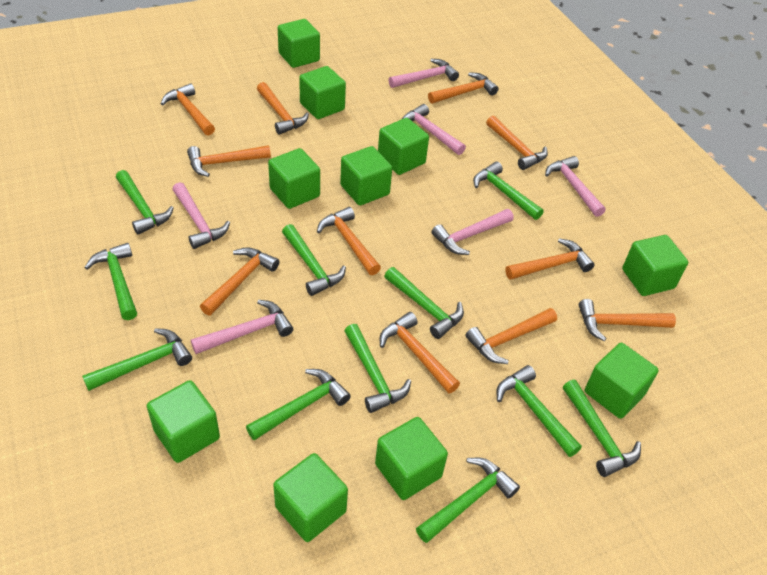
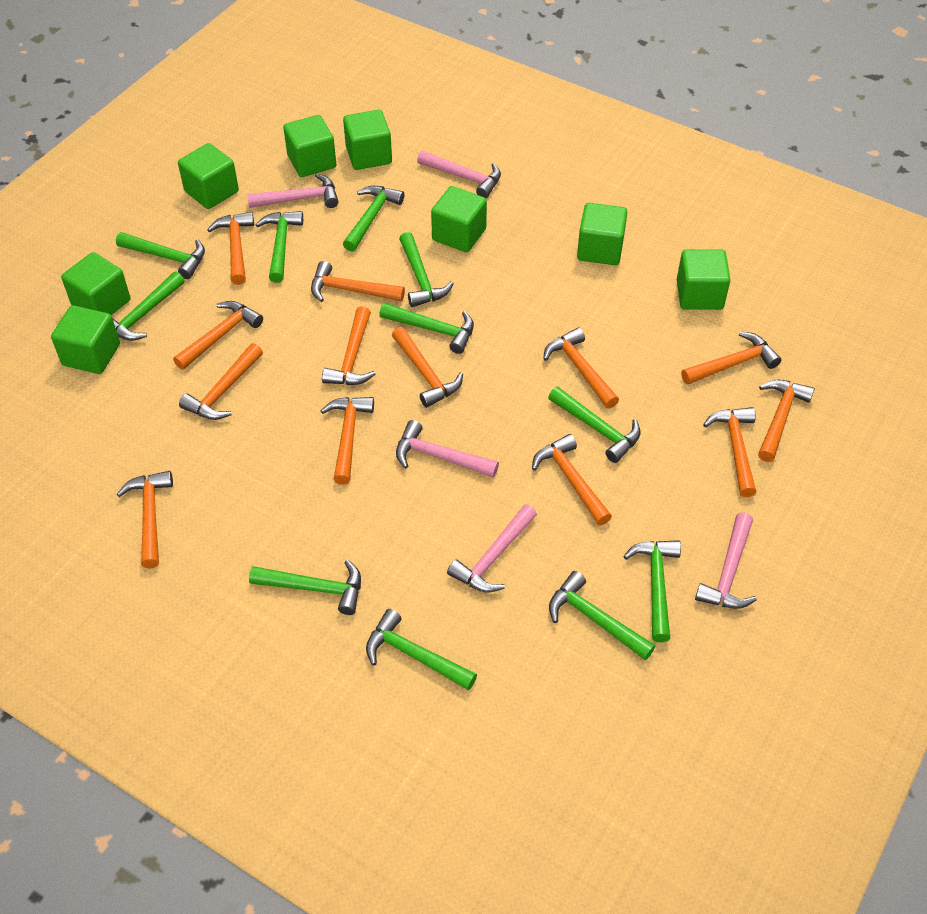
green cube: [147,380,220,463] [268,148,320,209] [273,453,348,542] [278,19,320,68] [299,66,346,119] [340,146,392,206] [375,417,448,500] [378,118,429,175] [585,343,659,419] [622,235,688,296] = 10 -> [51,305,120,374] [61,252,130,315] [178,143,239,209] [283,115,336,177] [343,110,392,170] [431,186,487,252] [577,203,627,265] [677,249,731,310] = 8
orange hammer: [161,83,215,136] [187,145,271,177] [200,247,279,315] [257,82,309,135] [317,207,381,275] [380,312,460,394] [428,72,499,104] [465,308,557,364] [486,116,548,170] [505,238,595,280] [579,299,676,341] = 11 -> [117,471,173,569] [173,301,263,370] [179,343,263,420] [207,212,254,285] [311,261,405,302] [321,397,374,485] [322,306,376,385] [392,327,463,408] [532,434,612,525] [543,328,619,409] [681,331,781,385] [703,407,757,497] [758,380,815,462] = 13
pink hammer: [172,182,230,249] [191,300,293,354] [389,59,459,88] [402,104,466,155] [431,209,514,255] [545,156,606,217] = 6 -> [247,173,339,208] [396,420,499,478] [417,150,501,198] [447,504,537,593] [695,512,757,609] = 5

